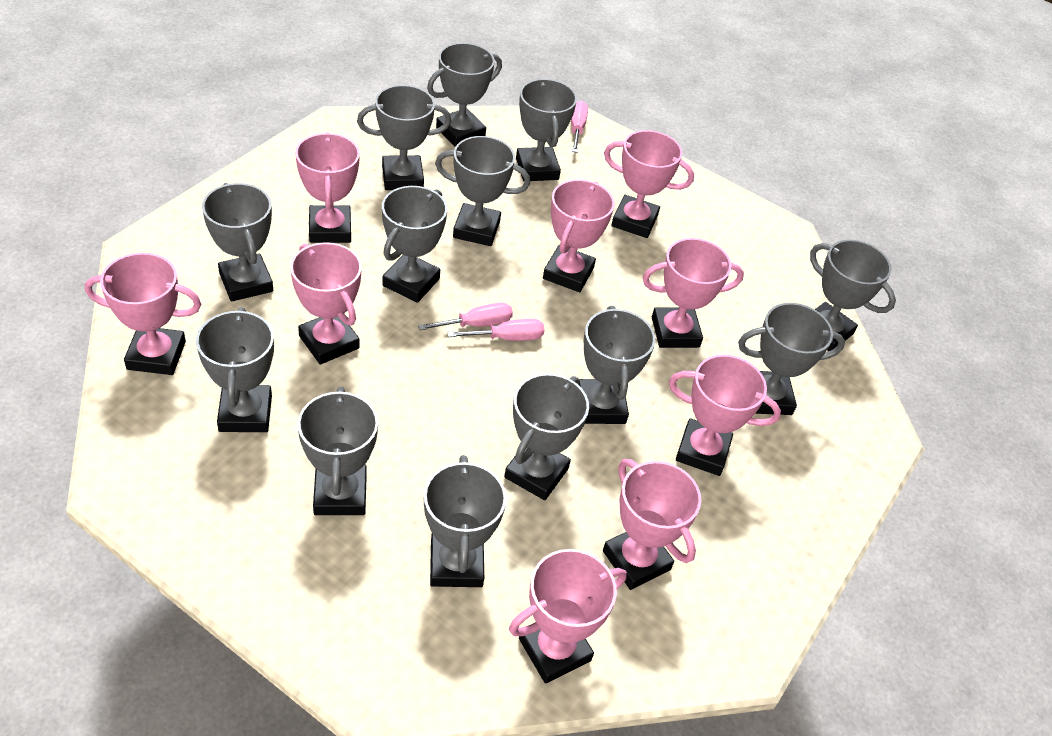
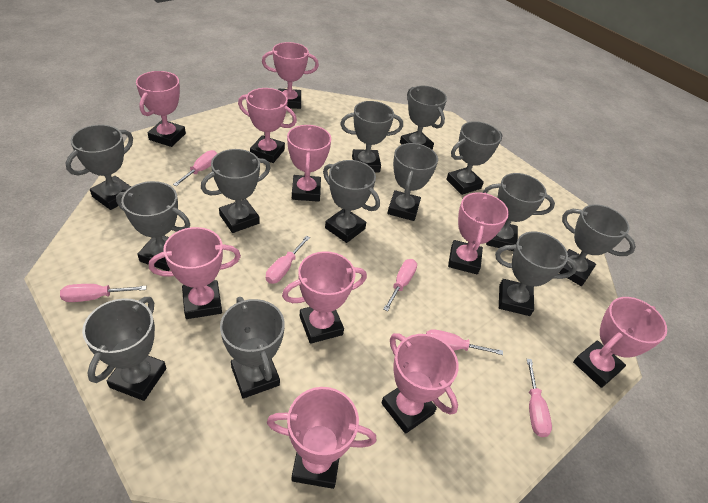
pink screwdriver: [418,303,513,330] [447,319,545,341] [571,101,588,153] = 3 -> [60,284,146,302] [173,150,218,186] [266,236,310,284] [383,259,417,311] [426,329,503,355] [527,359,552,437] = 6
pink trophy: [85,253,201,375] [290,242,362,365] [295,132,360,243] [509,549,627,684] [543,179,614,292] [603,459,701,590] [604,130,694,238] [643,238,744,348] [669,355,781,476] = 9 -> [136,71,186,147] [149,227,241,319] [238,88,297,163] [262,42,319,109] [267,387,376,489] [282,251,367,344] [287,125,331,202] [381,333,459,434] [448,192,509,274] [573,297,667,388] = 10

